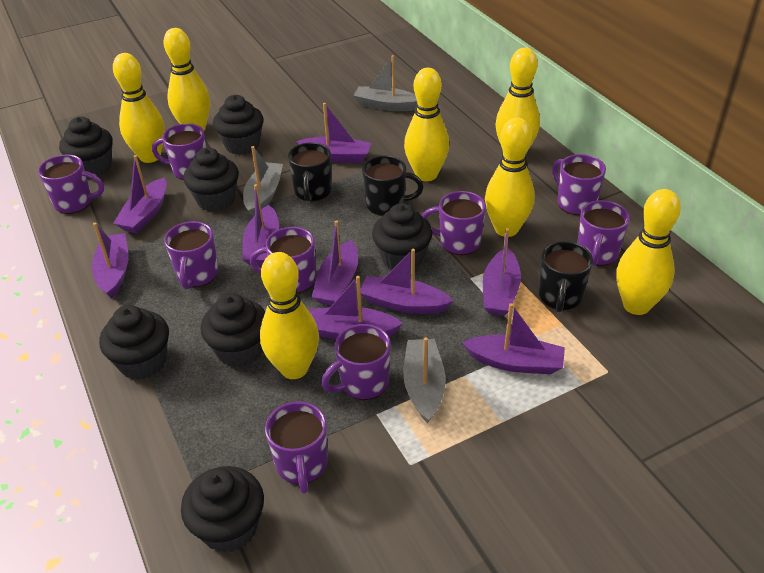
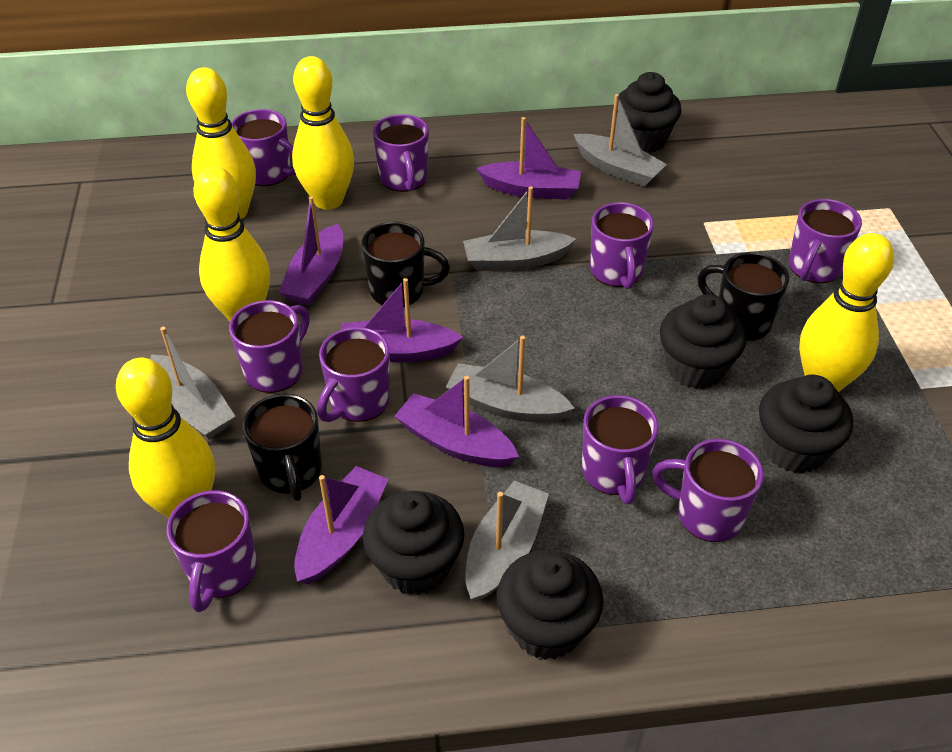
black cupcake: [59,117,113,178] [99,305,169,380] [181,466,264,553] [183,147,239,212] [201,293,265,368] [213,95,264,155] [372,203,432,269] = 7 -> [363,491,465,595] [497,550,603,660] [616,72,682,153] [660,294,746,389] [759,375,853,473] = 5
grey boat: [243,146,283,217] [353,55,417,111] [403,337,446,423] = 3 -> [150,327,235,439] [446,336,575,423] [463,187,576,271] [465,481,549,601] [574,94,667,187] = 5
purple boat: [92,222,129,299] [113,155,167,233] [242,184,279,266] [296,103,371,163] [308,276,403,339] [312,220,358,306] [360,249,453,314] [462,303,565,374] [483,228,521,316] = 9 -> [279,196,343,306] [294,466,389,584] [341,278,463,362] [394,376,519,467] [476,117,581,200] = 5
yellow bowling pin: [113,53,165,163] [163,28,210,131] [260,252,319,379] [404,68,450,181] [485,118,535,237] [495,48,540,153] [616,189,681,315] = 7 -> [116,358,215,518] [186,67,256,219] [193,166,270,321] [292,56,354,210] [799,233,894,392] = 5

